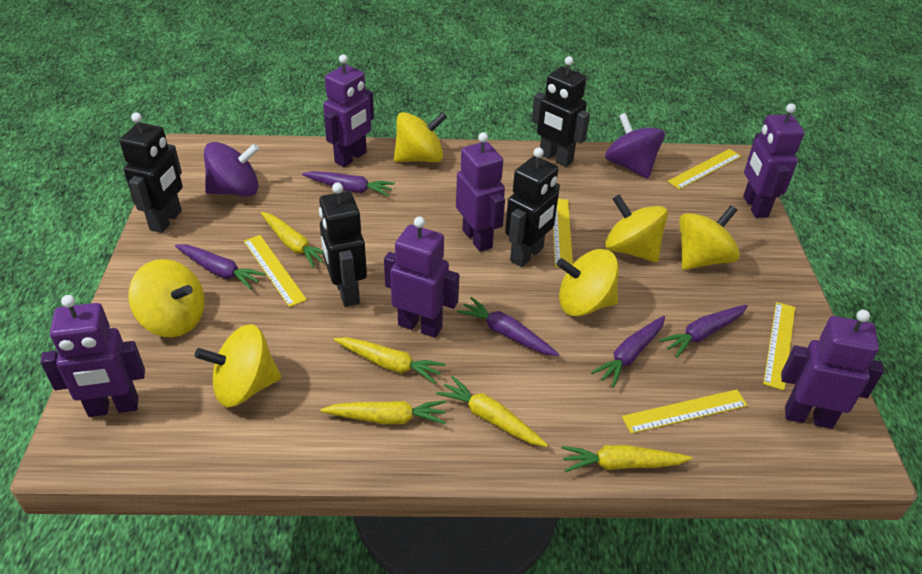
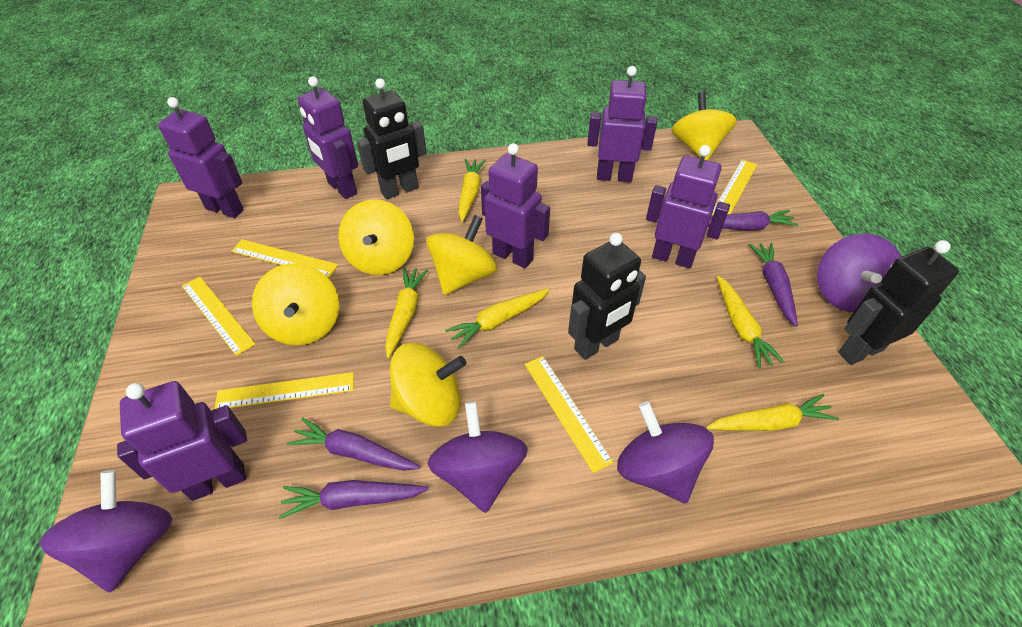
black robot: [119,112,183,233] [319,182,367,307] [505,147,560,267] [532,56,590,167] = 4 -> [357,78,427,199] [568,233,646,360] [838,240,959,365] = 3
purple carrot: [175,245,266,290] [302,171,395,197] [457,297,559,356] [591,316,665,388] [659,305,748,358] = 5 -> [279,480,428,519] [287,417,420,471] [708,210,798,231] [748,243,798,327] = 4
purple spinning top: [204,142,259,197] [605,113,665,178] = 2 -> [39,470,172,593] [427,401,528,513] [617,401,714,503] [817,234,902,312] = 4
yellow spinning top: [128,259,204,337] [195,324,281,407] [394,112,447,162] [557,249,619,316] [605,194,668,262] [679,205,740,270] = 6 -> [252,263,339,346] [338,199,414,275] [390,343,466,427] [426,215,498,295] [672,92,737,160] = 5

